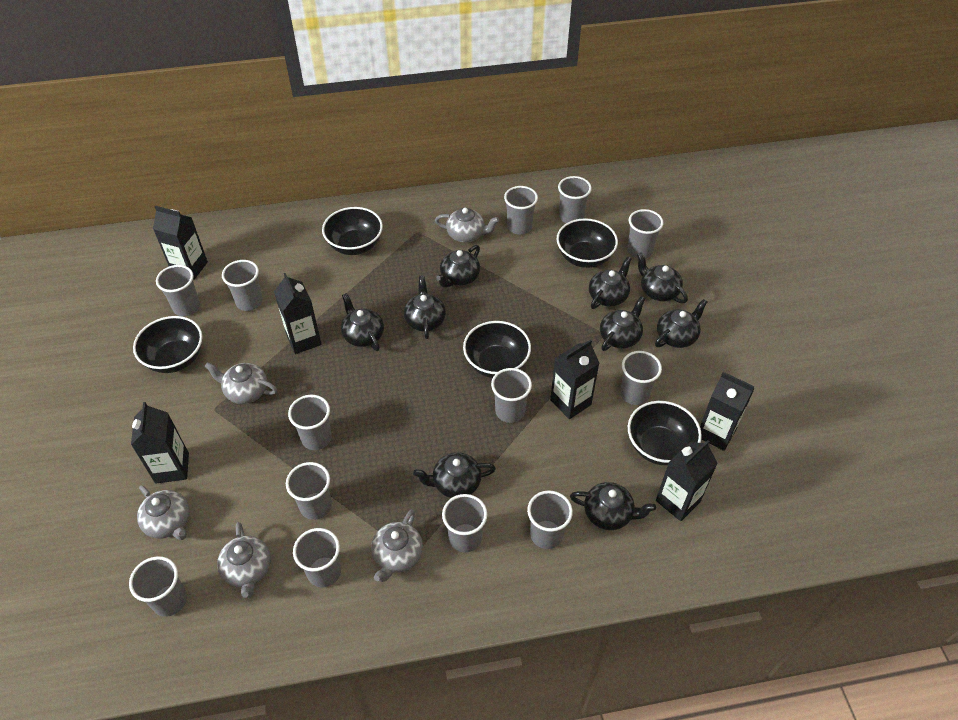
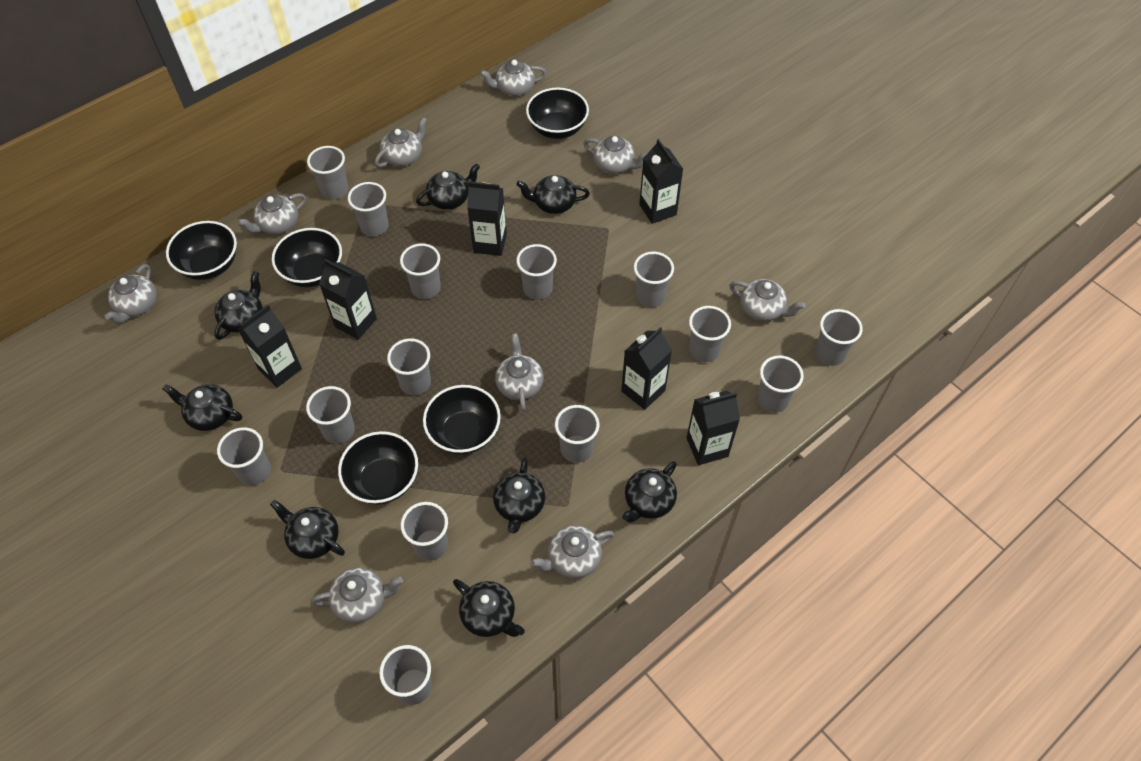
black teapot: [341,293,384,351] [404,275,446,339] [413,452,496,498] [436,245,480,288] [570,482,656,530] [589,257,632,309] [600,296,645,351] [637,252,688,303] [655,299,707,348] = 9 -> [163,384,242,431] [214,271,263,340] [270,500,345,559] [416,163,480,210] [453,579,525,637] [493,458,545,533] [517,175,590,214] [622,461,677,523] = 8
grey cup: [129,556,187,617] [156,265,200,316] [222,260,263,311] [286,462,332,520] [288,395,332,450] [293,528,341,587] [442,494,487,553] [491,368,532,423] [504,186,538,234] [527,490,573,549] [558,176,592,223] [620,351,662,405] [627,209,664,258] = 13 -> [217,427,271,485] [306,386,355,444] [307,146,349,200] [348,182,389,236] [379,645,432,705] [387,338,431,395] [400,243,441,299] [401,502,448,561] [516,244,557,300] [555,405,599,463] [634,252,674,307] [689,306,731,362] [757,355,803,413] [815,309,863,366] = 14
grey teapot: [137,485,190,540] [204,362,277,404] [217,522,271,598] [371,509,423,582] [435,208,499,242] = 5 -> [105,264,157,324] [237,193,306,235] [311,568,403,623] [375,117,427,167] [480,60,546,97] [495,334,544,411] [531,525,614,578] [583,136,647,174] [729,279,805,321] = 9

